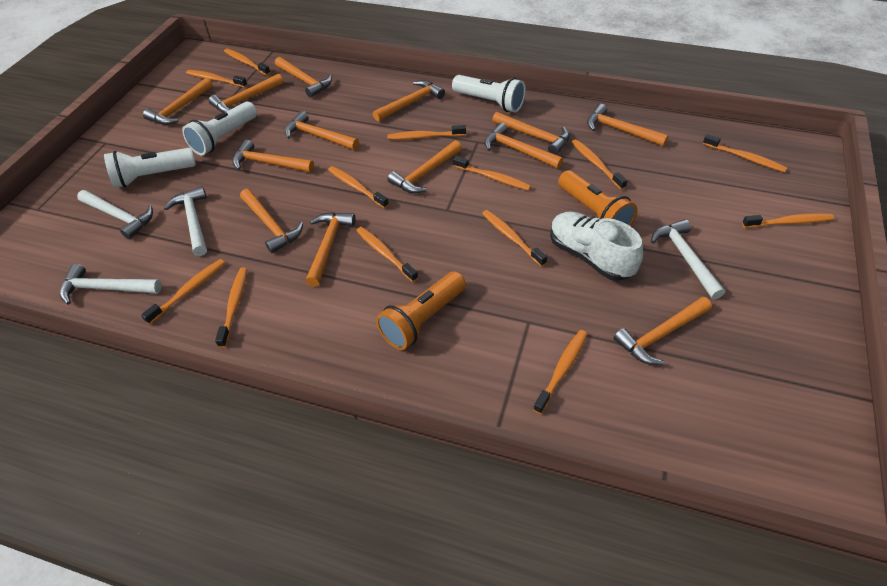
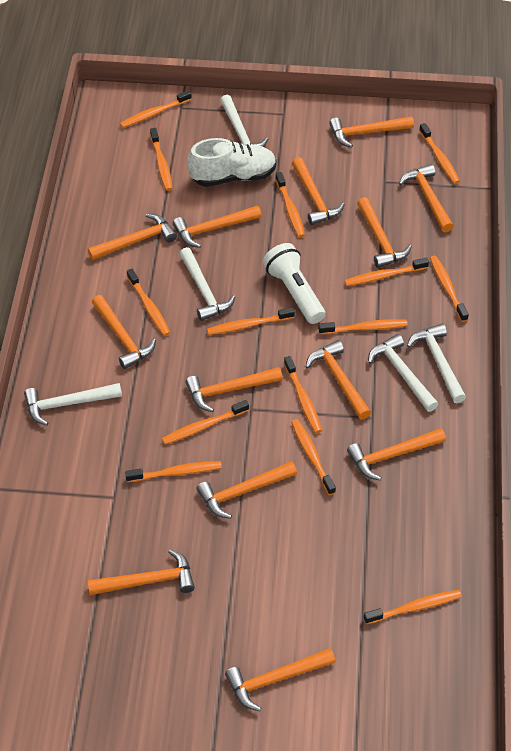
orange flashlight: [376,271,466,350] [558,170,638,226] = 2 -> none = 0
orange toothbrush: [141,259,225,325] [186,70,247,88] [215,268,247,348] [224,49,271,75] [328,166,389,208] [356,227,418,282] [387,125,466,140] [453,156,531,191] [482,210,547,267] [533,330,587,414] [572,139,627,190] [703,134,787,172] [742,213,834,228] = 13 -> [120,90,192,128] [125,461,222,482] [127,269,170,336] [150,128,173,191] [162,400,249,444] [207,307,295,335] [276,172,305,237] [284,356,322,433] [291,419,336,495] [318,319,408,335] [344,258,429,286] [364,590,462,624] [419,123,460,184] [430,256,469,322] = 14
white flashlight: [104,148,196,188] [182,101,257,155] [452,75,526,112] = 3 -> [263,243,325,324] = 1
white hammer: [60,264,162,305] [77,190,153,239] [164,186,207,256] [651,219,725,299] = 4 -> [24,383,122,426] [179,247,236,321] [220,95,268,147] [368,334,438,412] [407,323,466,403] = 5

